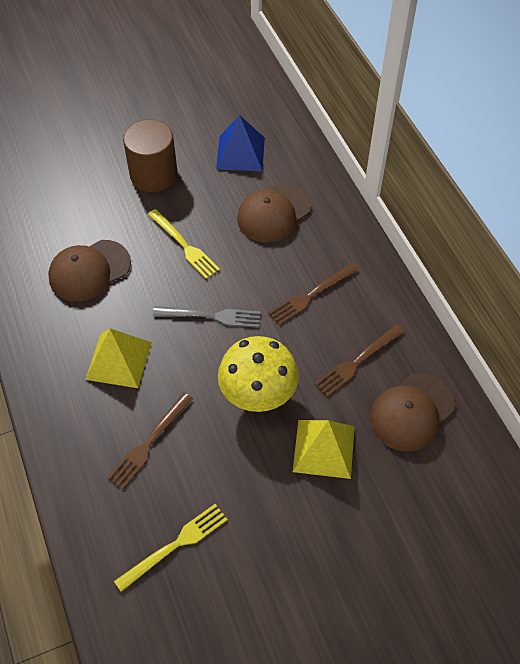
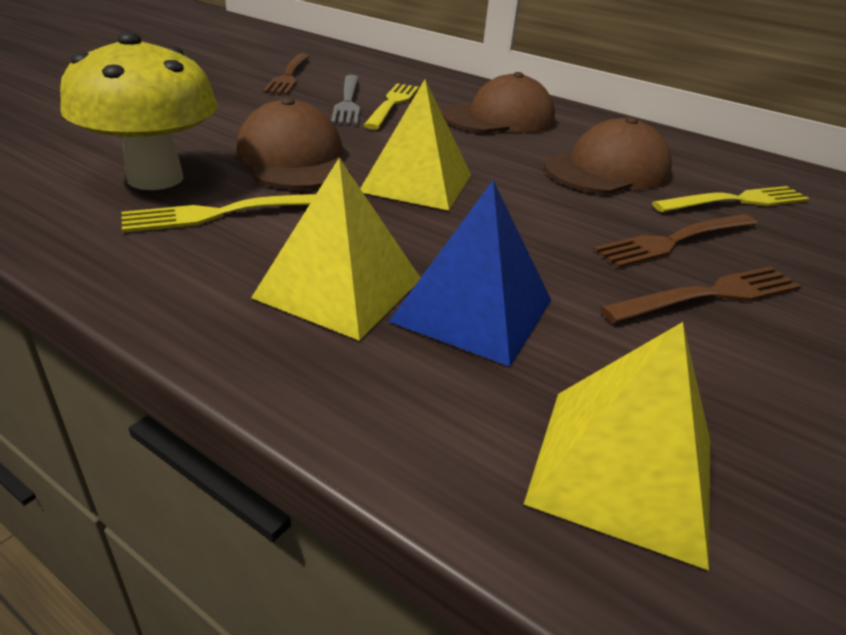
brown cylinder: [123,119,178,192] = 1 -> none = 0
yellow fork: [114,504,228,592] [148,209,220,279] = 2 -> [121,194,316,233] [363,84,419,130] [652,186,810,212] = 3
yellow pyramid: [85,329,152,388] [293,420,355,479] = 2 -> [251,158,420,341] [360,79,471,211] [524,322,710,570] = 3

